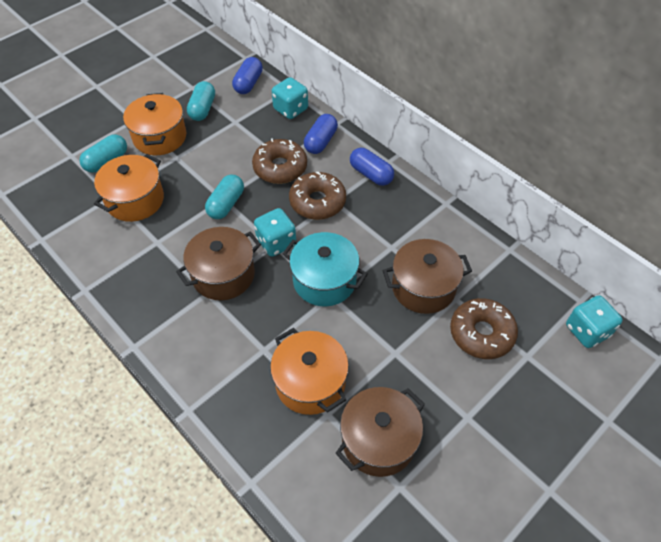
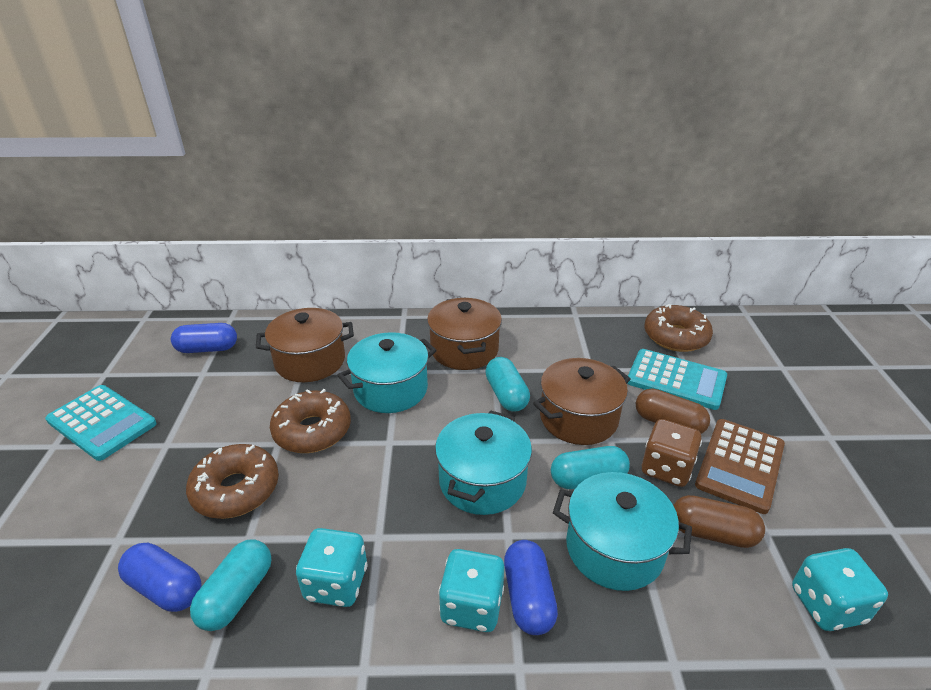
brown calculator: none = 0 -> [695,419,785,514] = 1
brown capsule: none = 0 -> [636,388,710,434] [673,495,765,548] = 2
brown dice: none = 0 -> [642,419,702,487] = 1
orange pot: [94,154,164,222] [123,93,187,155] [270,328,349,415] = 3 -> none = 0
turquoise calculator: none = 0 -> [45,385,157,461] [627,349,727,410] = 2
turquoise pot: [282,232,367,306] = 1 -> [338,332,437,413] [435,411,532,515] [553,472,692,591] = 3

